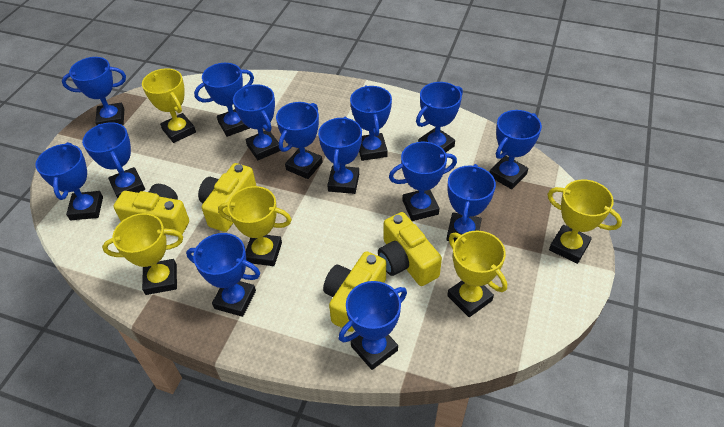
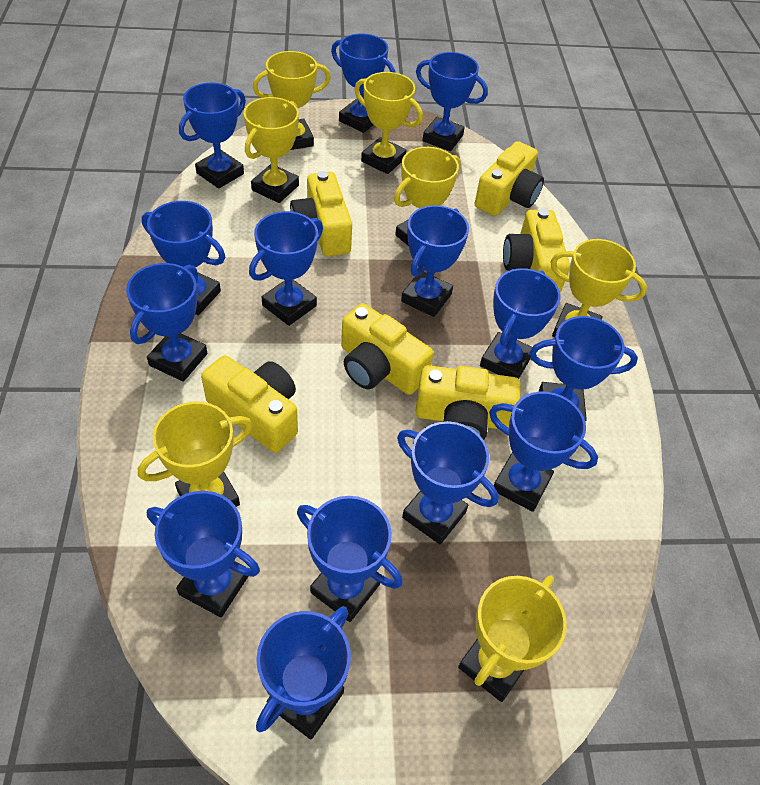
yellow camera: [114,184,189,236] [198,163,256,232] [323,251,386,332] [378,212,442,286] = 4 -> [201,355,298,453] [290,171,352,256] [341,303,433,395] [415,365,520,440] [475,141,544,216] [503,208,570,293] = 6
yellow trophy: [102,213,183,295] [142,68,196,143] [218,186,292,266] [447,231,507,317] [547,179,622,264] = 5 -> [138,402,253,507] [244,97,299,203] [253,51,331,150] [354,72,423,174] [394,147,460,246] [458,575,567,702] [550,239,647,337] = 7

